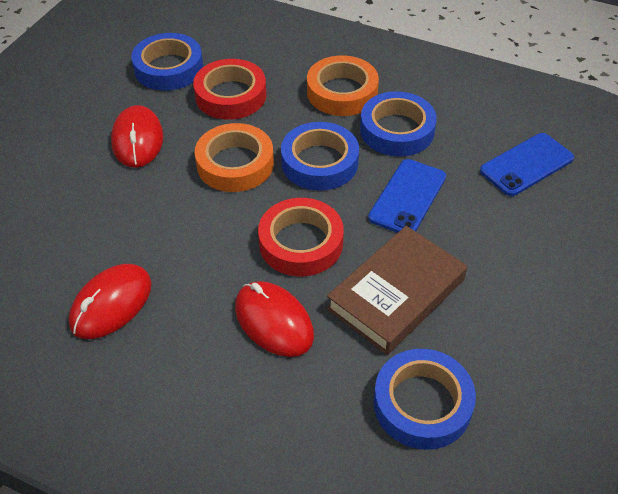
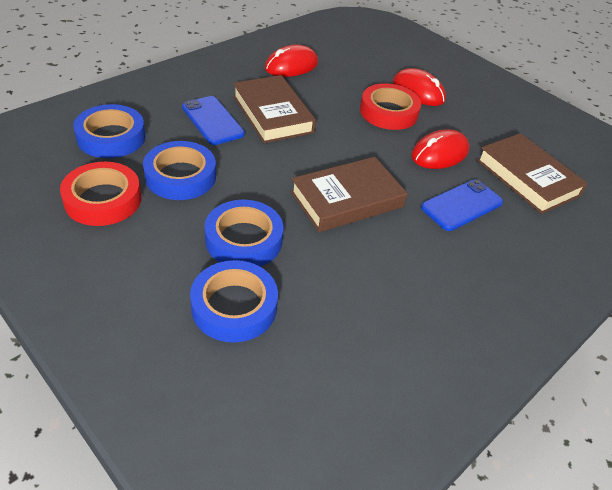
brown book: [327,226,467,355] = 1 -> [233,75,316,143] [290,157,408,232] [477,133,588,214] = 3
orange tape: [195,123,274,192] [307,56,379,116] = 2 -> none = 0

